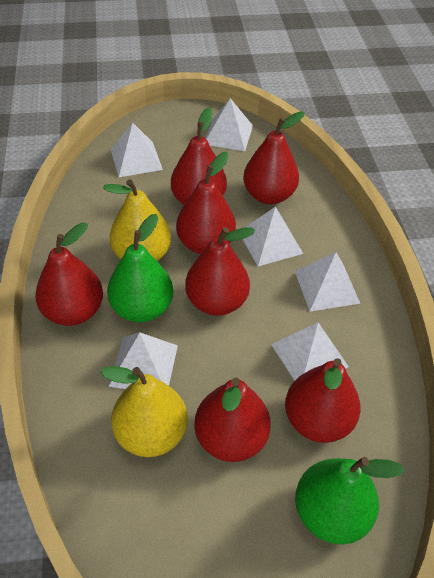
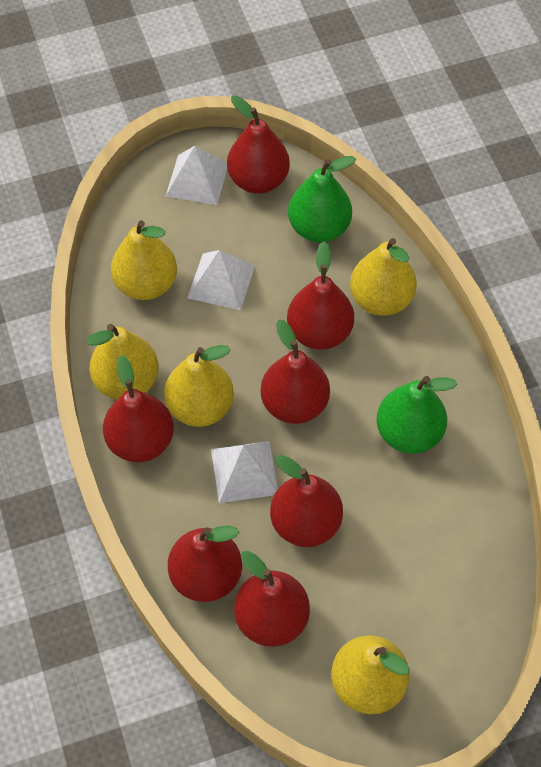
white pyramid: [108,332,178,389] [111,123,163,177] [206,98,253,151] [243,206,303,266] [271,322,349,381] [295,252,360,311] = 6 -> [166,146,227,205] [187,250,255,310] [211,441,278,503] = 3
yellow pear: [101,366,188,457] [103,179,171,261] = 2 -> [87,324,159,400] [111,220,177,300] [164,345,234,427] [331,635,409,714] [350,238,417,316] = 5

